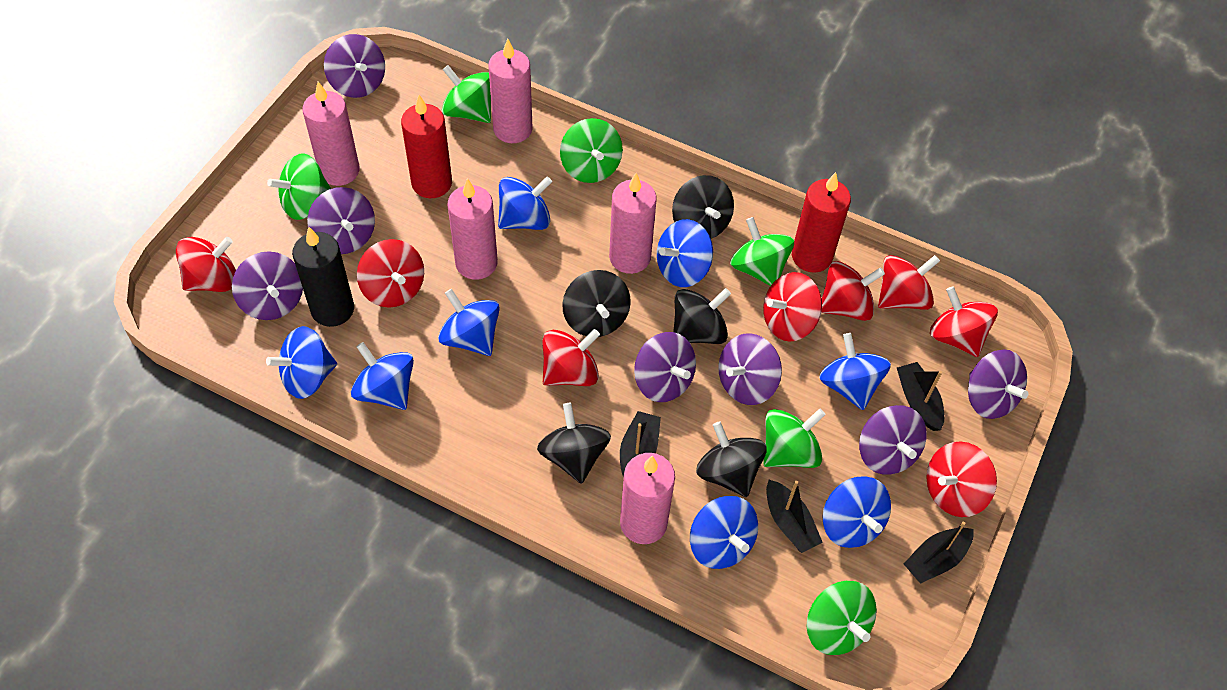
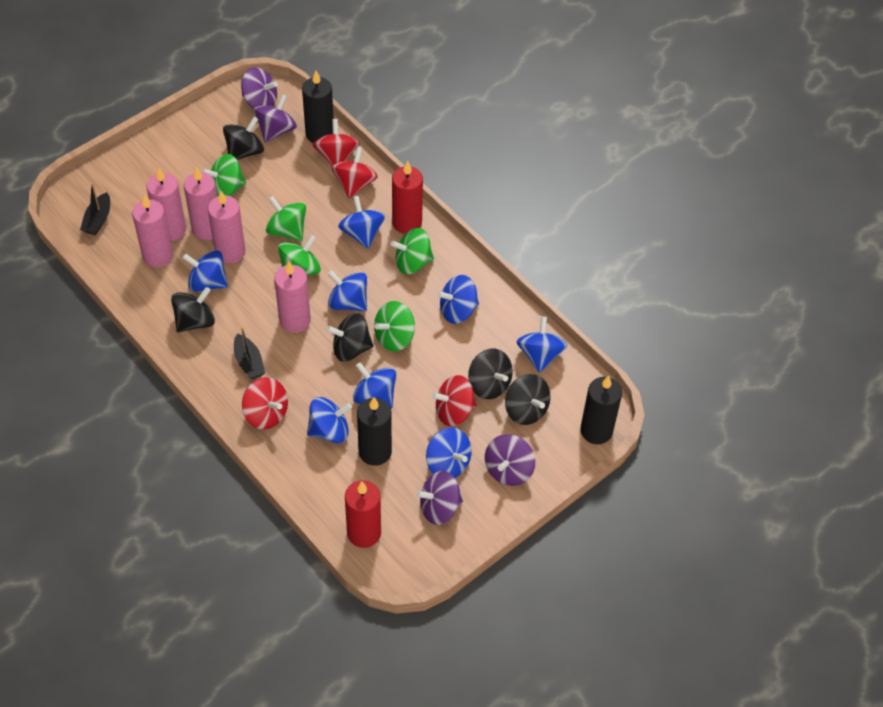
black boat: [620,411,661,477] [766,480,823,553] [897,362,944,431] [904,522,974,584] = 4 -> [80,183,110,235] [234,328,265,379] = 2
black candle: [292,227,354,327] = 1 -> [302,70,334,143] [357,397,392,466] [580,375,622,444] = 3
green spinning top: [267,153,331,220] [442,65,491,123] [560,118,623,183] [730,217,794,286] [763,408,826,468] [806,581,877,655] = 6 -> [202,154,246,197] [266,196,306,241] [278,235,321,276] [374,301,415,351] [391,228,434,275] = 5
purple spinning top: [232,251,303,320] [307,187,375,254] [324,34,385,98] [634,332,696,402] [718,333,782,405] [859,405,926,475] [968,349,1029,419] = 7 -> [241,67,278,109] [254,94,297,143] [416,471,463,525] [485,434,535,486] = 4
red spinning top: [176,237,236,292] [357,239,424,308] [543,329,600,386] [763,272,822,342] [821,261,885,321] [878,255,940,310] [926,441,997,517] [930,286,998,357] = 8 -> [242,377,288,430] [313,119,359,165] [332,147,378,199] [432,375,477,426] = 4

